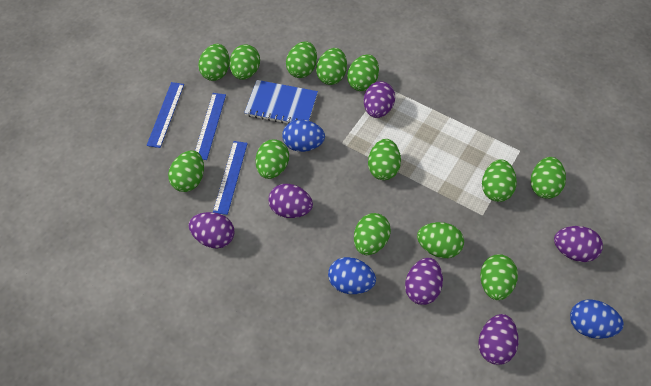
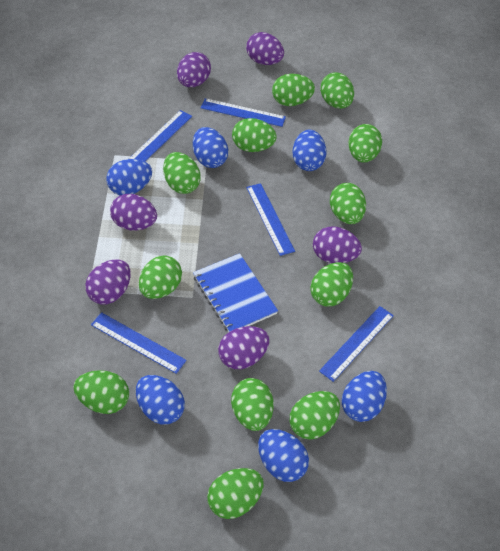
blue egg: [282,120,325,152] [328,257,376,294] [570,299,624,339] = 3 -> [106,159,152,195] [136,375,185,425] [193,127,228,168] [258,429,309,482] [293,129,327,171] [342,371,387,422] = 6
blue ruler: [147,82,184,148] [195,93,226,160] [213,141,248,215] = 3 -> [91,312,187,374] [129,110,192,161] [201,98,286,127] [246,183,295,256] [319,306,394,382] = 5
green egg: [168,151,204,192] [198,44,230,81] [229,44,260,80] [255,139,289,179] [286,41,317,78] [316,48,347,85] [347,54,379,91] [354,213,391,255] [368,139,401,180] [417,222,464,258] [480,254,518,300] [482,159,517,202] [531,157,566,199] = 13 -> [73,370,129,414] [139,255,182,299] [163,152,201,194] [207,468,264,519] [231,378,274,431] [232,118,276,152] [272,74,315,106] [289,391,340,440] [310,262,353,307] [320,72,354,109] [330,183,366,224] [348,124,382,163] = 12

